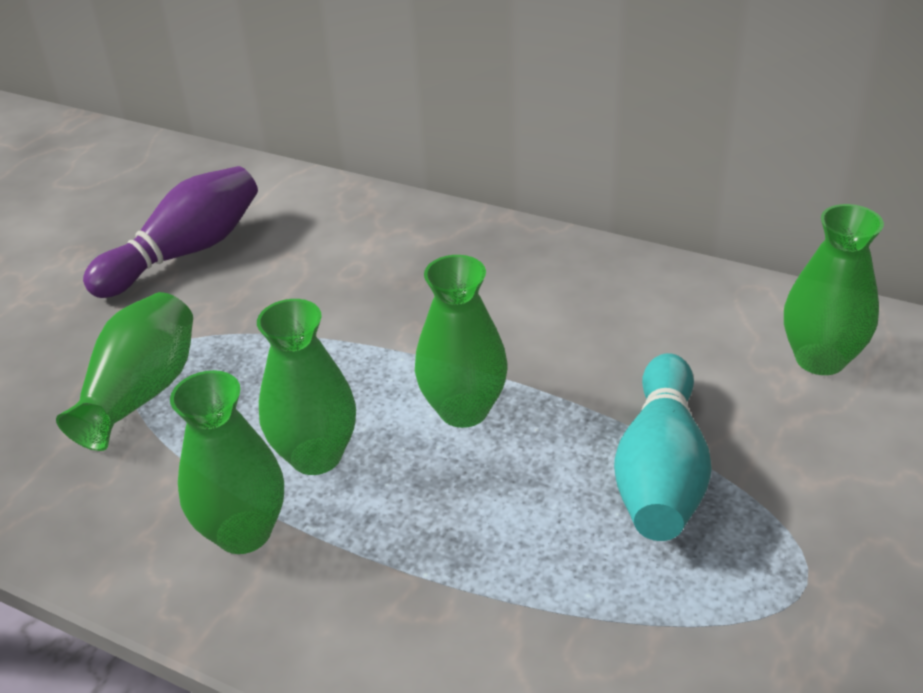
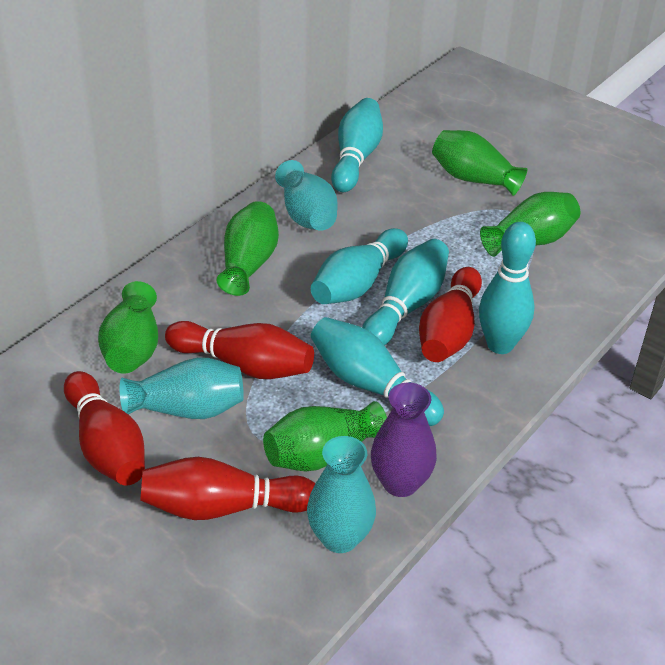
purple bowling pin: [83,166,258,298] = 1 -> none = 0
purple vase: none = 0 -> [371,383,437,497] = 1
red bowling pin: none = 0 -> [64,371,145,486] [140,457,315,520] [165,321,314,379] [419,267,482,362] = 4
turquoise bowling pin: [614,353,712,541] = 1 -> [311,228,408,304] [311,317,444,426] [331,98,383,192] [362,239,449,346] [479,222,536,354] = 5
turquoise vase: none = 0 -> [120,357,244,419] [275,160,338,231] [307,436,376,553] = 3

